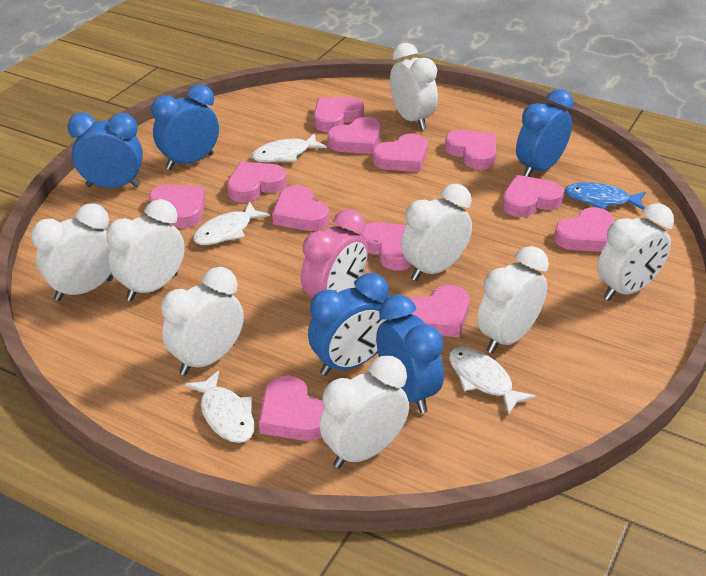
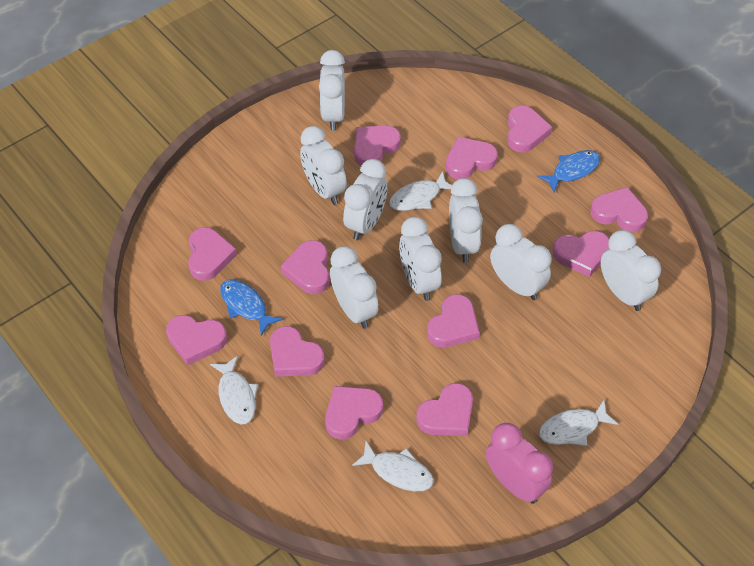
blue clock: [68,112,143,188] [151,84,219,170] [308,273,389,376] [376,294,444,413] [516,89,574,177] = 5 -> none = 0
blue fish: [564,182,646,210] = 1 -> [220,280,283,336] [537,150,600,192] = 2

